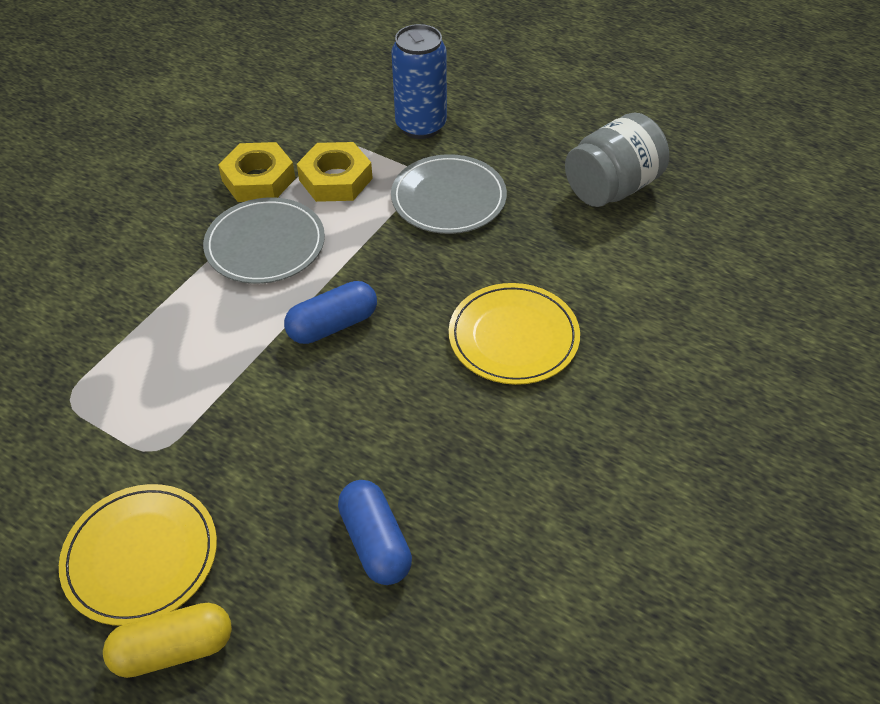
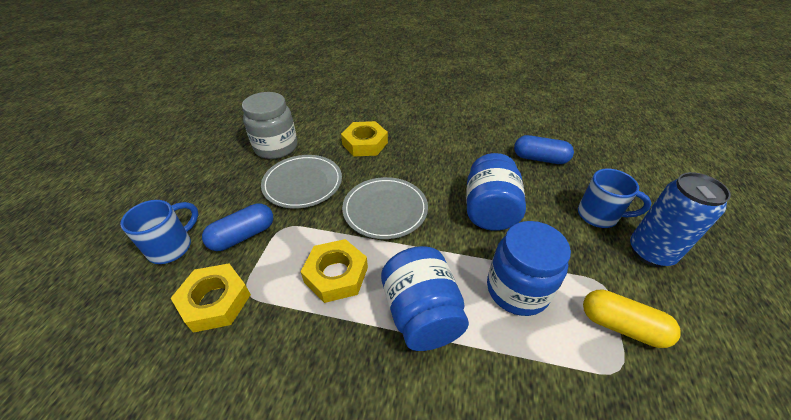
blue jar: none = 0 -> [381,246,469,351] [466,153,526,231] [487,221,571,316] = 3
blue mug: none = 0 -> [120,200,199,264] [578,169,652,228] = 2
yellow nut: [218,142,295,202] [297,142,373,202] = 2 -> [171,263,251,333] [301,239,368,303] [341,121,388,156] = 3
yellow plate: [59,484,217,626] [449,283,580,385] = 2 -> none = 0

